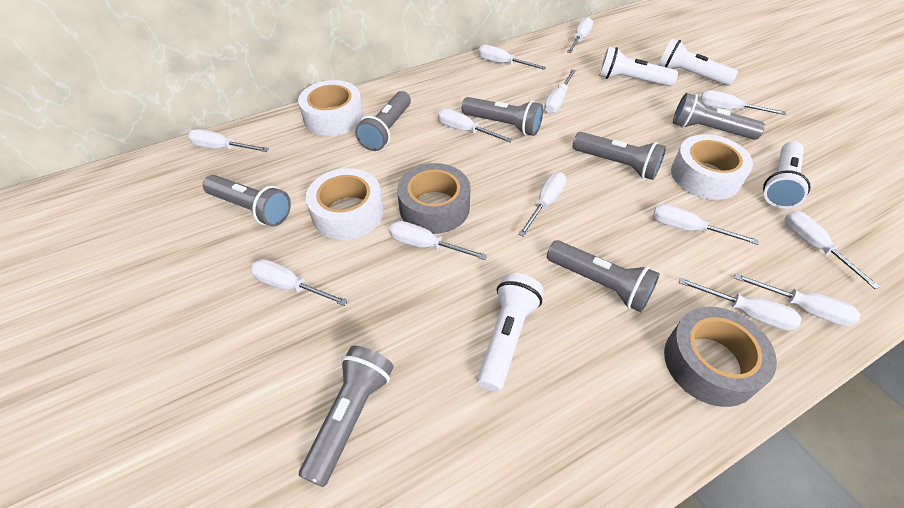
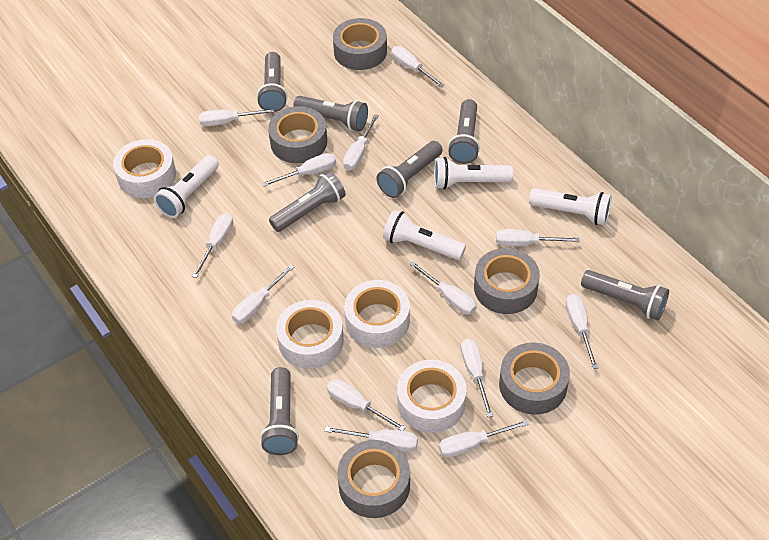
grey tape: [397,163,471,234] [664,307,777,407] = 2 -> [268,106,327,163] [333,18,387,70] [337,440,410,518] [474,248,540,314] [499,342,570,415] = 5
white tape: [298,80,364,136] [306,168,384,240] [671,134,753,200] = 3 -> [113,139,176,198] [276,300,344,369] [344,280,410,348] [397,360,466,433] = 4

